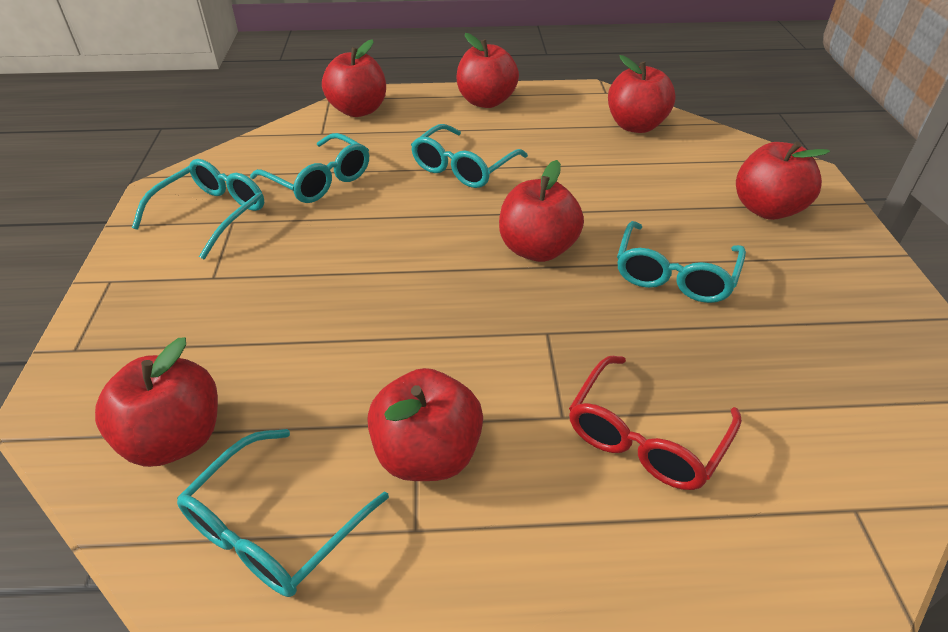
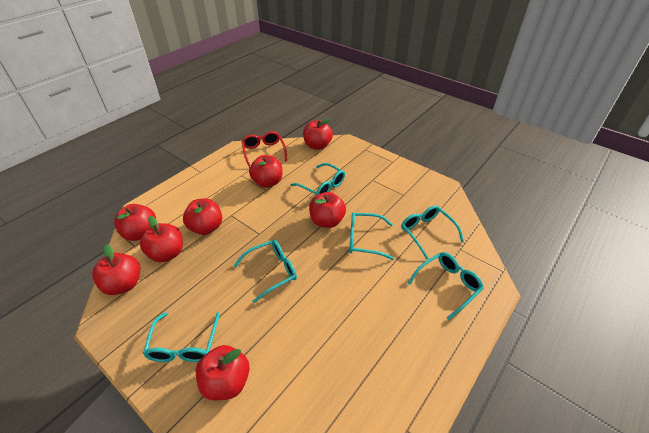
red apple: [95,337,218,467] [322,39,386,117] [367,368,483,481] [456,33,519,108] [499,160,584,262] [608,55,676,133] [736,141,830,220] = 7 -> [92,244,140,295] [114,204,156,241] [140,216,183,262] [183,198,222,235] [196,345,250,401] [249,155,283,188] [303,119,333,150] [309,192,346,228] = 8
turquoise glasses: [132,159,264,259] [177,429,389,597] [250,133,369,203] [411,124,528,188] [617,221,746,303] = 5 -> [143,312,220,362] [234,240,297,303] [290,163,345,196] [349,213,394,260] [401,206,464,260] [408,252,484,320] = 6

